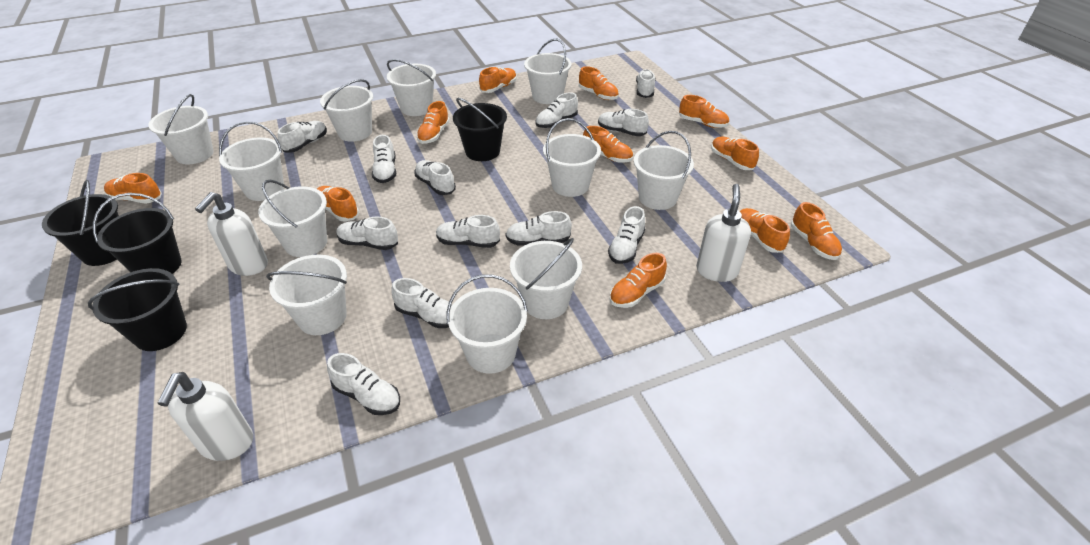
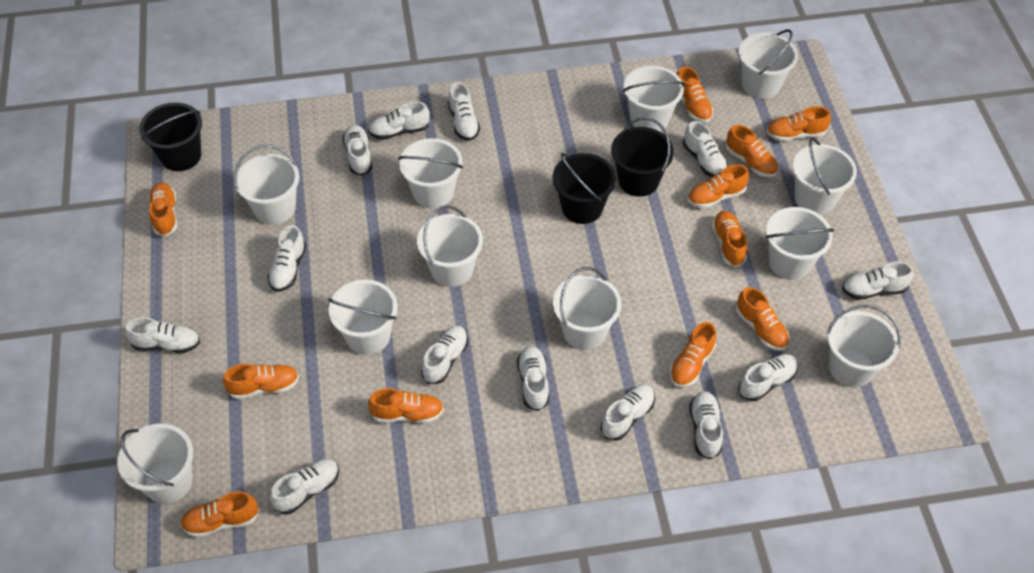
black bucket: [42,180,119,266] [88,268,187,351] [93,193,182,274] [453,98,507,161] = 4 -> [139,102,202,171] [553,153,616,224] [611,117,674,197] = 3
white shoe: [278,121,327,153] [327,353,400,415] [336,216,398,250] [372,135,396,183] [391,278,453,328] [414,160,456,195] [436,215,500,248] [506,211,572,246] [535,92,578,128] [598,109,649,136] [608,206,645,264] [636,69,656,98] = 12 -> [125,317,200,353] [267,225,306,292] [270,459,339,514] [342,125,372,175] [368,102,430,140] [421,325,468,384] [448,82,480,141] [517,346,549,411] [601,385,655,441] [683,121,728,177] [689,391,723,459] [738,354,798,401] [842,262,914,300] = 13
white soap dispenser: [157,372,253,461] [195,192,268,276] [696,184,751,282] = 3 -> none = 0

